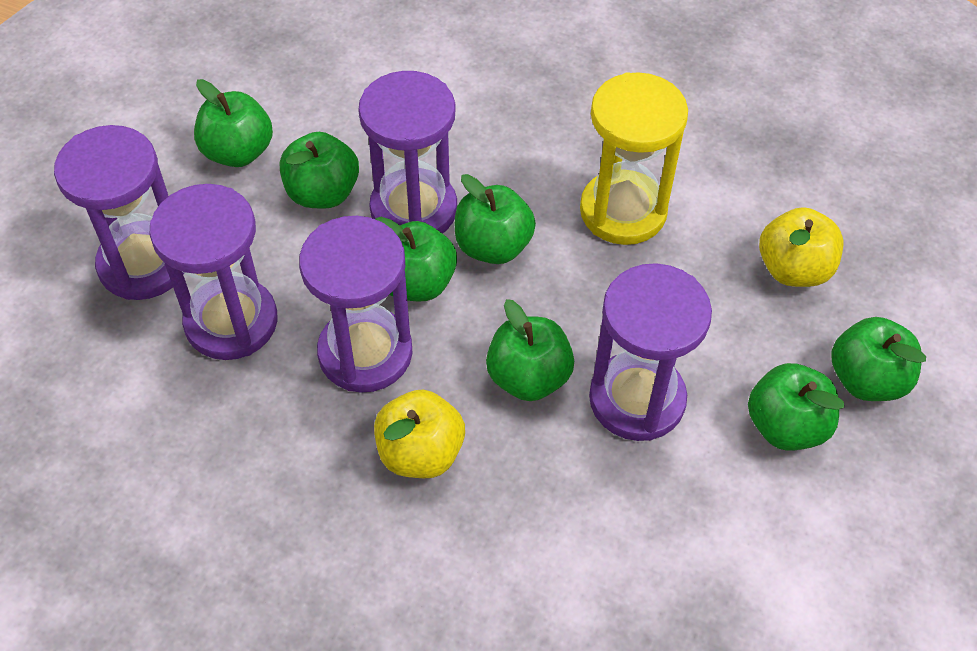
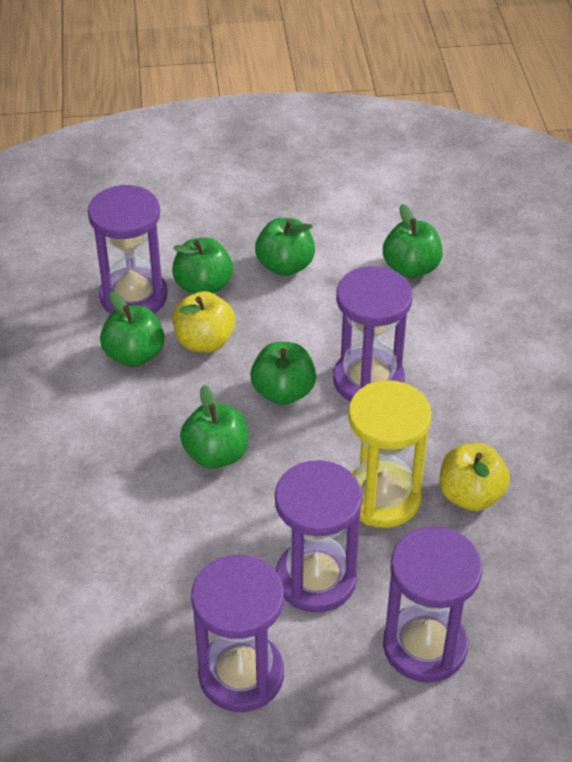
green apple: [194,79,273,167] [280,132,359,209] [375,217,457,301] [455,174,536,264] [486,299,574,401] [748,363,844,451] [831,317,926,401] = 7 -> [100,292,165,367] [172,238,233,294] [180,385,248,469] [250,342,316,405] [255,218,315,276] [383,204,443,278] = 6

